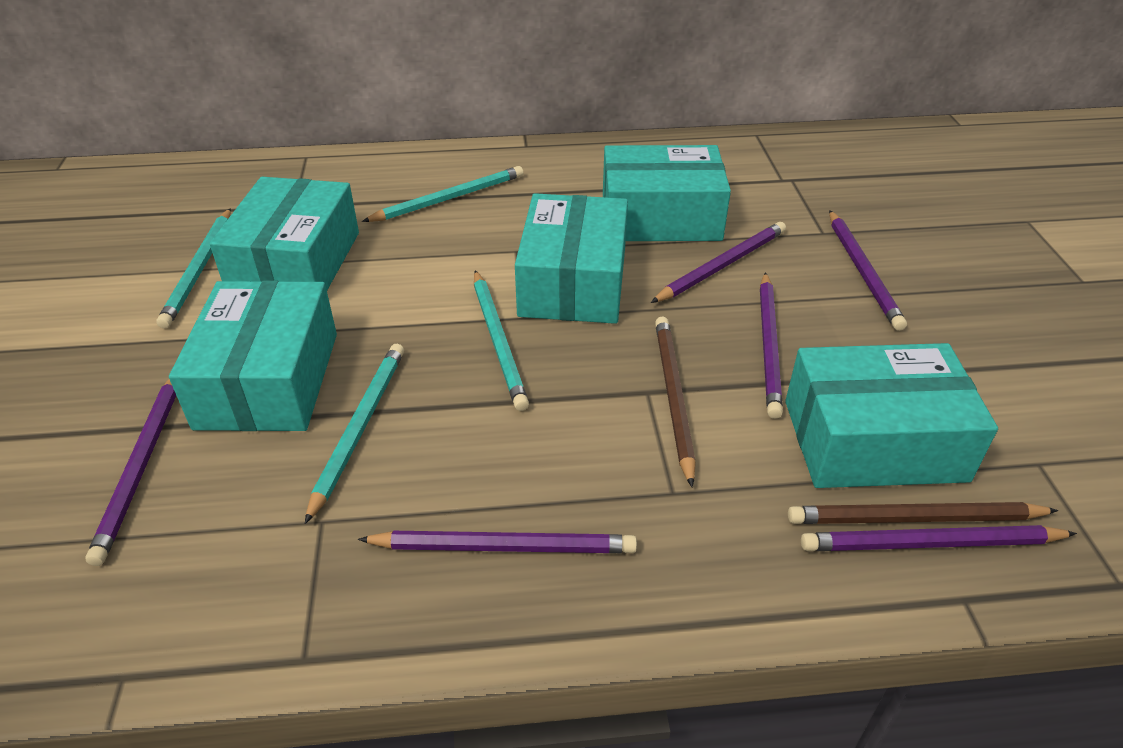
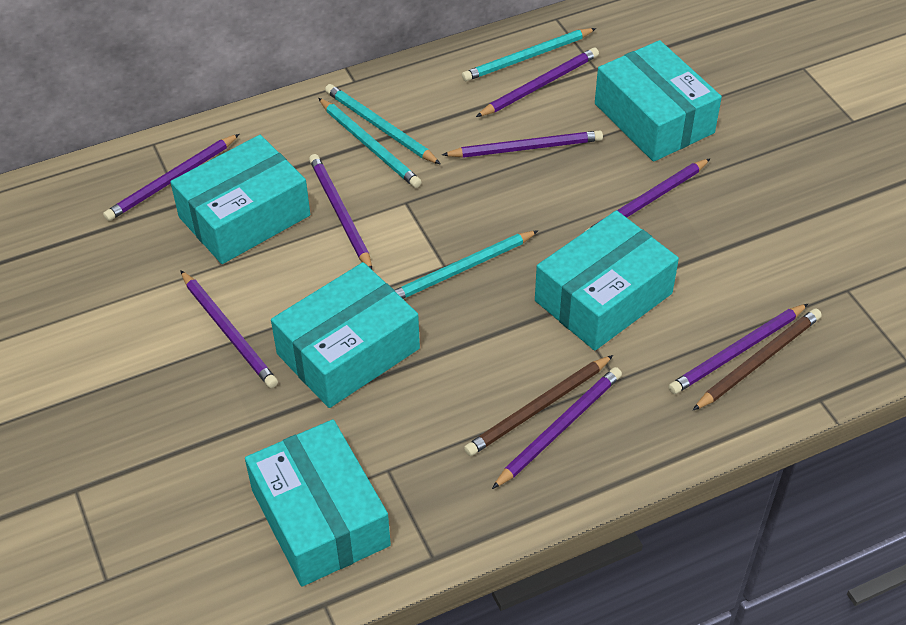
purple pencil: [86,379,176,566] [358,531,637,553] [651,222,786,303] [760,272,783,419] [801,525,1077,551] [829,210,907,331] = 6 -> [103,134,239,221] [180,270,278,388] [309,154,372,269] [442,131,603,158] [476,47,599,117] [492,367,622,489] [586,158,711,231] [668,304,808,394] = 8

